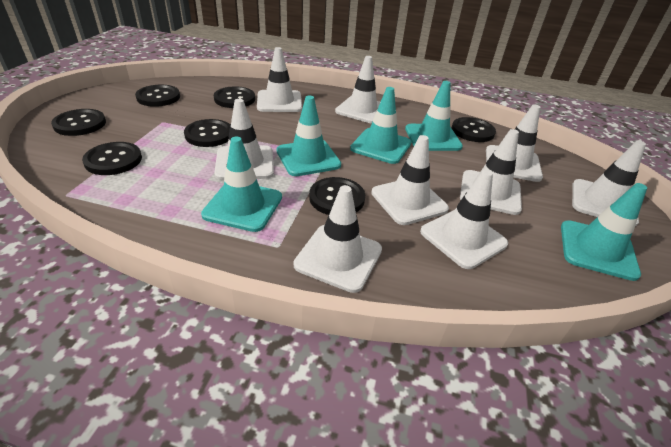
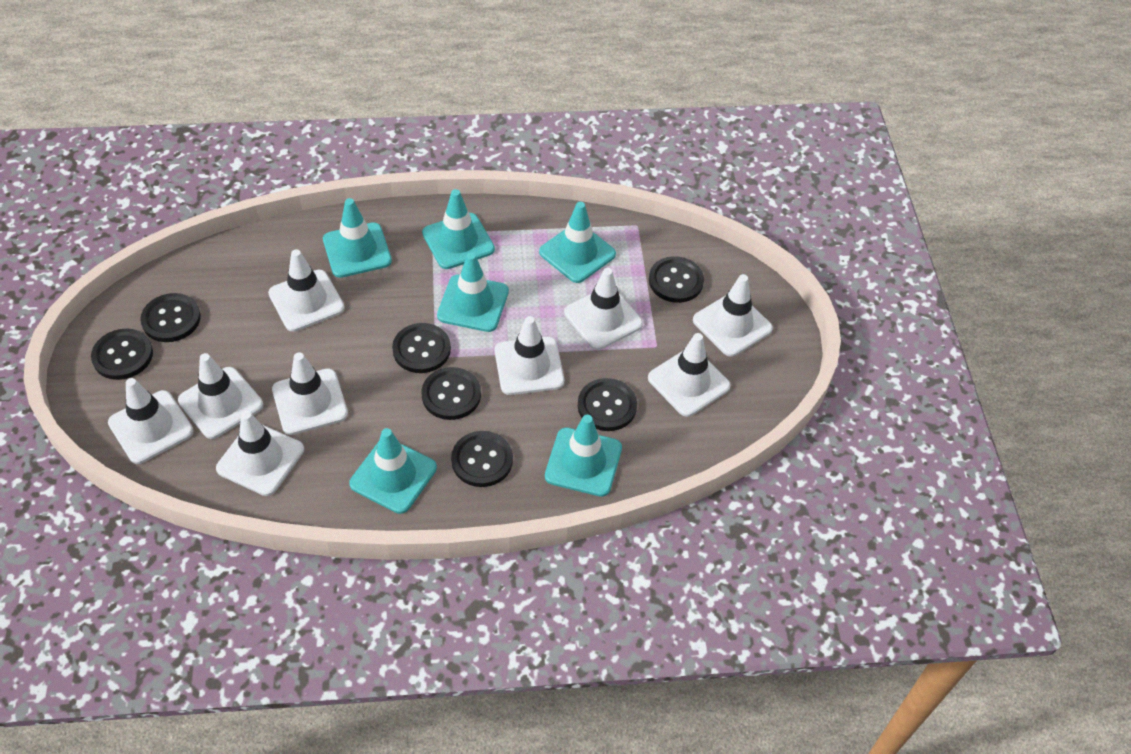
turquoise traffic cone: [201,137,282,232] [276,95,341,176] [350,87,411,164] [405,81,463,151] [561,183,647,281] = 5 -> [323,198,392,278] [349,428,437,514] [422,189,495,269] [437,252,509,332] [539,202,616,283] [545,415,622,497] = 6

